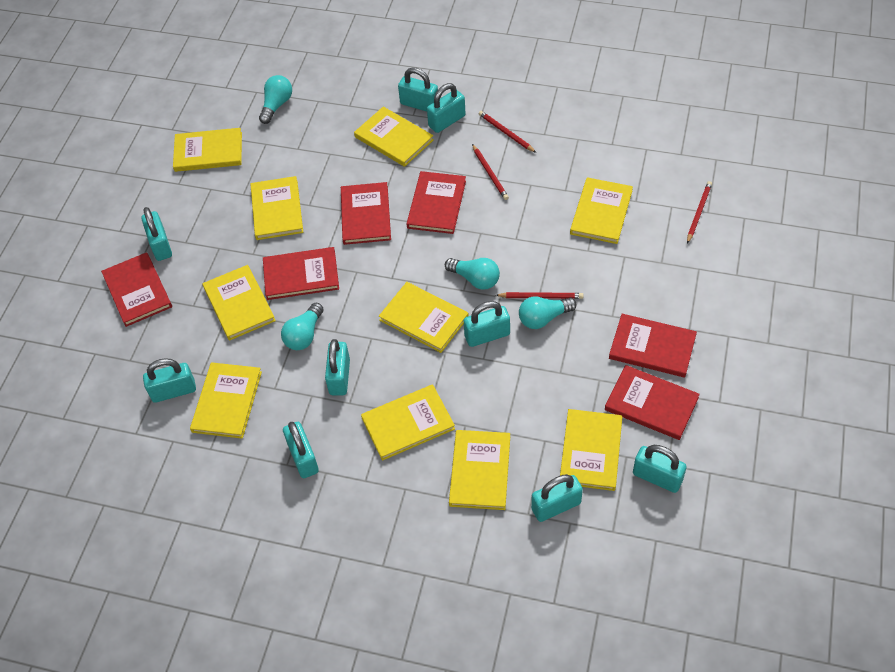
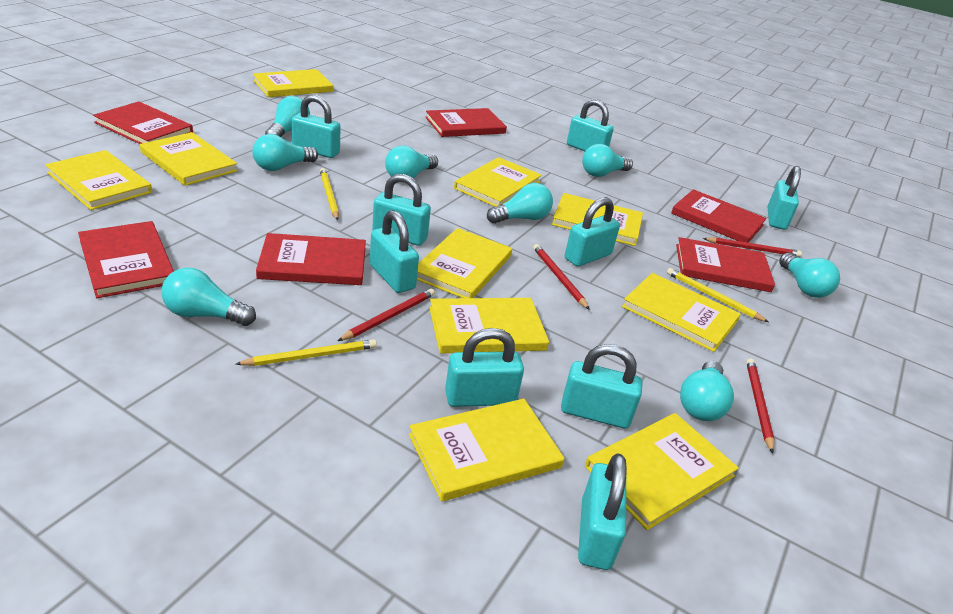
turquoise light bulb: [259,75,292,124] [281,303,324,350] [445,258,500,290] [519,296,577,329] = 4 -> [161,268,256,326] [252,134,318,171] [265,96,310,137] [385,146,438,178] [487,183,553,224] [582,144,633,177] [680,361,734,421] [779,253,840,298] = 8
yellow pencil: none = 0 -> [236,339,377,366] [320,168,339,221] [667,268,768,322] = 3

